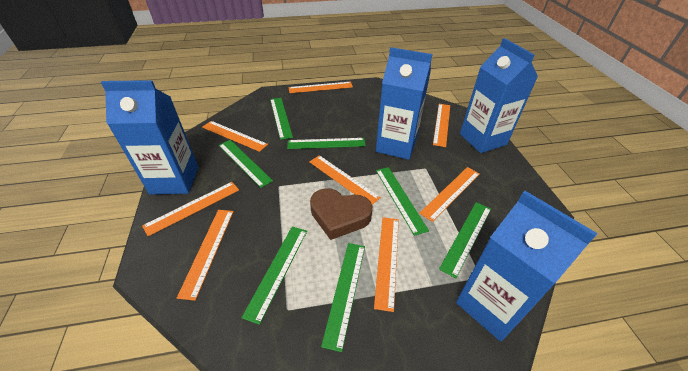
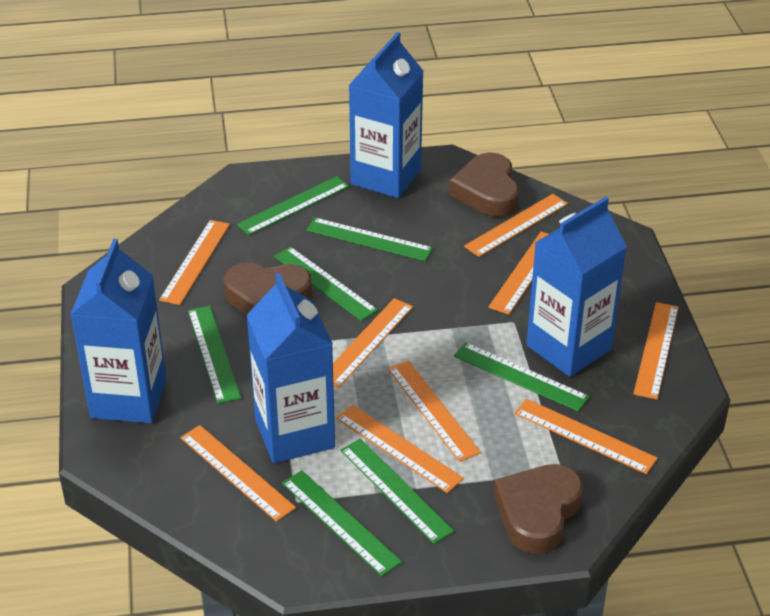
brown heart: [310,188,372,240] = 1 -> [223,262,312,315] [449,152,519,217] [493,464,583,554] = 3
orange ruler: [142,182,239,236] [177,210,234,301] [202,121,268,152] [289,82,353,93] [309,155,381,205] [374,217,399,312] [419,167,480,222] [433,104,450,147] = 8 -> [159,220,230,305] [180,425,296,522] [333,298,413,388] [336,405,464,493] [388,361,481,462] [464,194,568,257] [488,232,549,315] [514,399,658,474] [633,302,679,399] = 9

